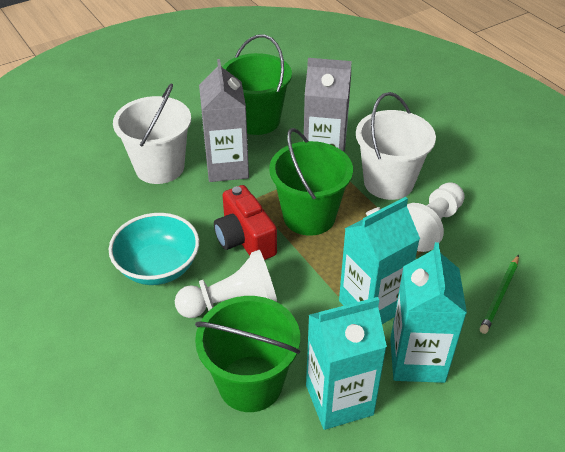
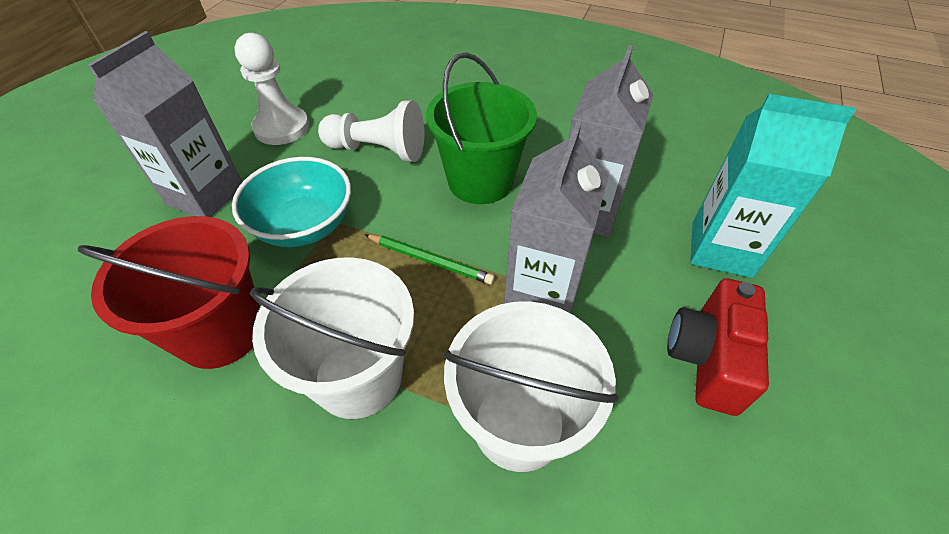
green bucket: [195,296,300,412] [222,35,292,135] [269,128,353,236] = 3 -> [426,52,537,204] = 1
grey carton: [199,59,249,182] [303,58,352,153] = 2 -> [88,31,242,217] [504,123,609,314] [569,45,654,237] = 3
red bucket: none = 0 -> [78,216,260,369] = 1
turquoise carton: [306,297,387,430] [339,197,420,324] [390,242,467,383] = 3 -> [690,94,856,278] = 1

